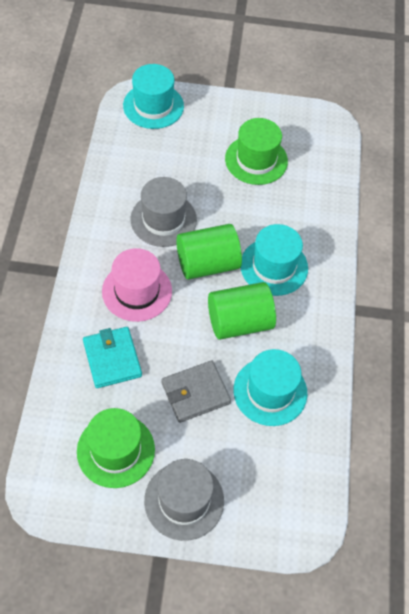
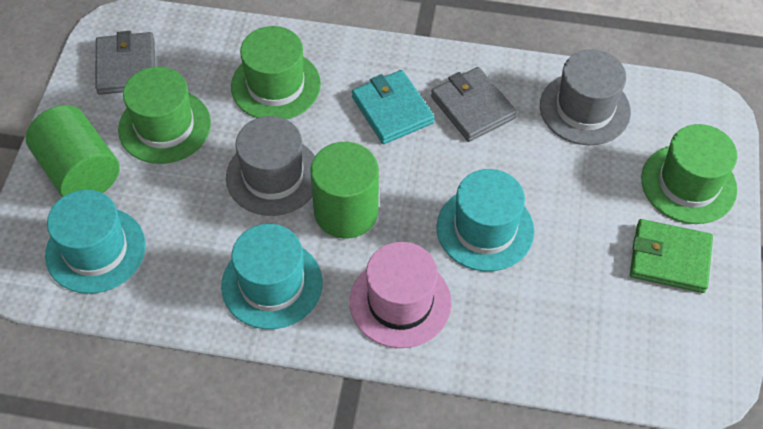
green hat: [77,408,155,488] [225,118,288,185] = 2 -> [118,67,211,164] [231,26,321,119] [641,124,737,224] = 3
green wallet: none = 0 -> [630,219,713,293] = 1
grey wallet: [161,360,231,423] = 1 -> [95,31,155,95] [431,67,517,142] = 2

